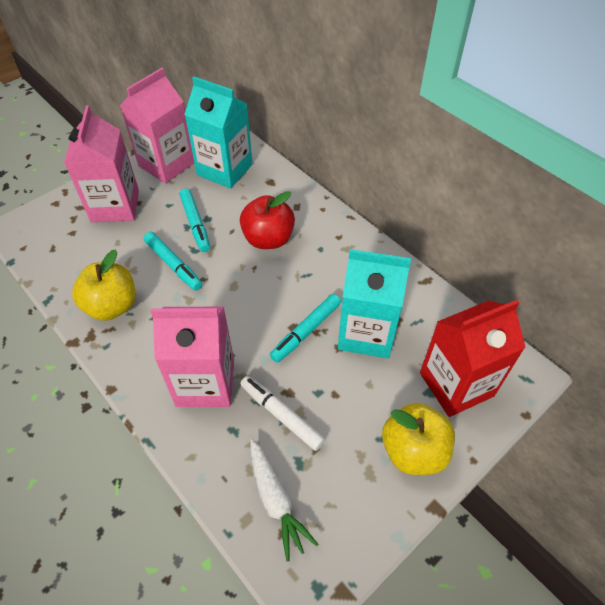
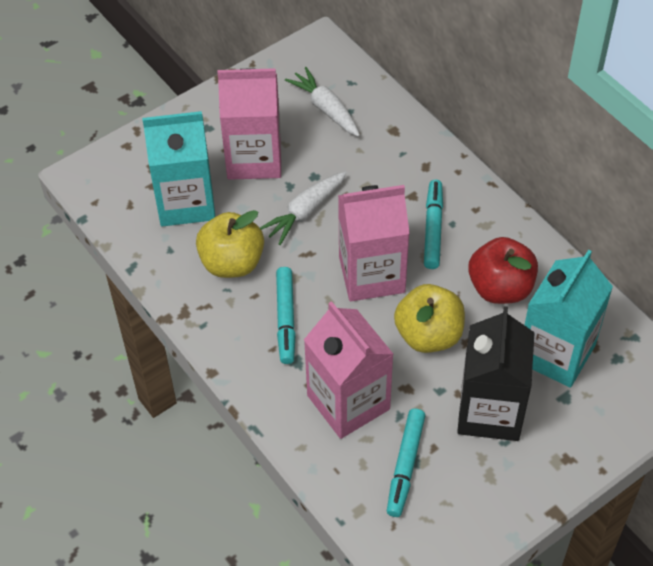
black carton: none = 0 -> [457,306,535,441] = 1
red carton: [420,300,526,417] = 1 -> none = 0
white carrot: [250,439,318,562] = 1 -> [260,171,347,245] [285,67,360,137] = 2
white marker: [240,376,325,451] = 1 -> none = 0

